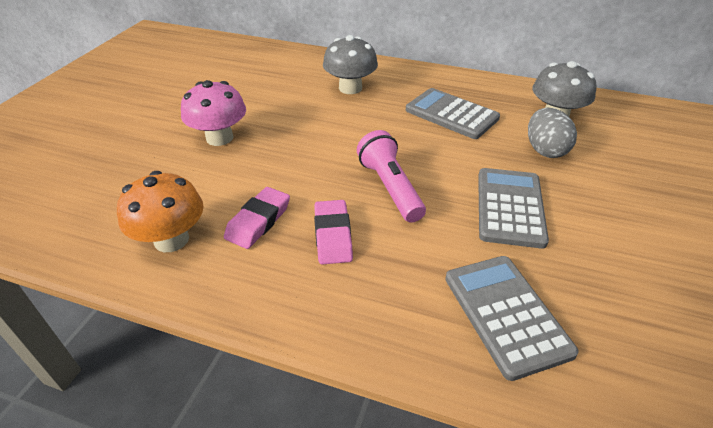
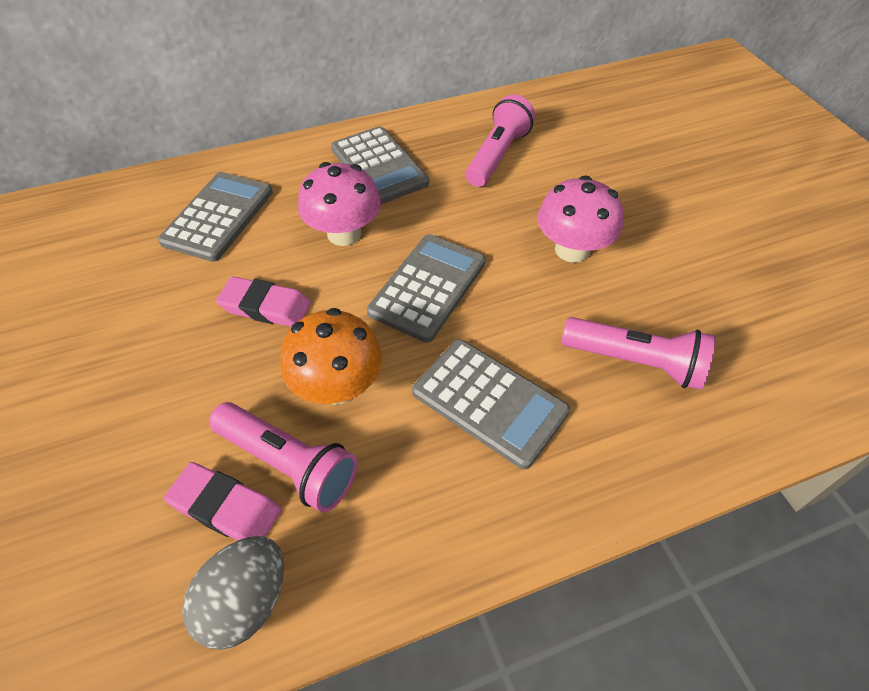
grey calculator: [406,88,500,139] [445,256,579,381] [478,168,549,249] = 3 -> [158,172,273,262] [331,126,429,205] [367,234,486,343] [412,339,570,469] = 4
grey mushroom: [323,35,378,94] [532,61,596,116] = 2 -> none = 0
pink flashlight: [357,130,426,223] = 1 -> [209,402,357,512] [466,94,535,187] [562,317,716,390] = 3
pink mushroom: [181,80,246,146] = 1 -> [298,162,381,246] [538,176,623,263] = 2

